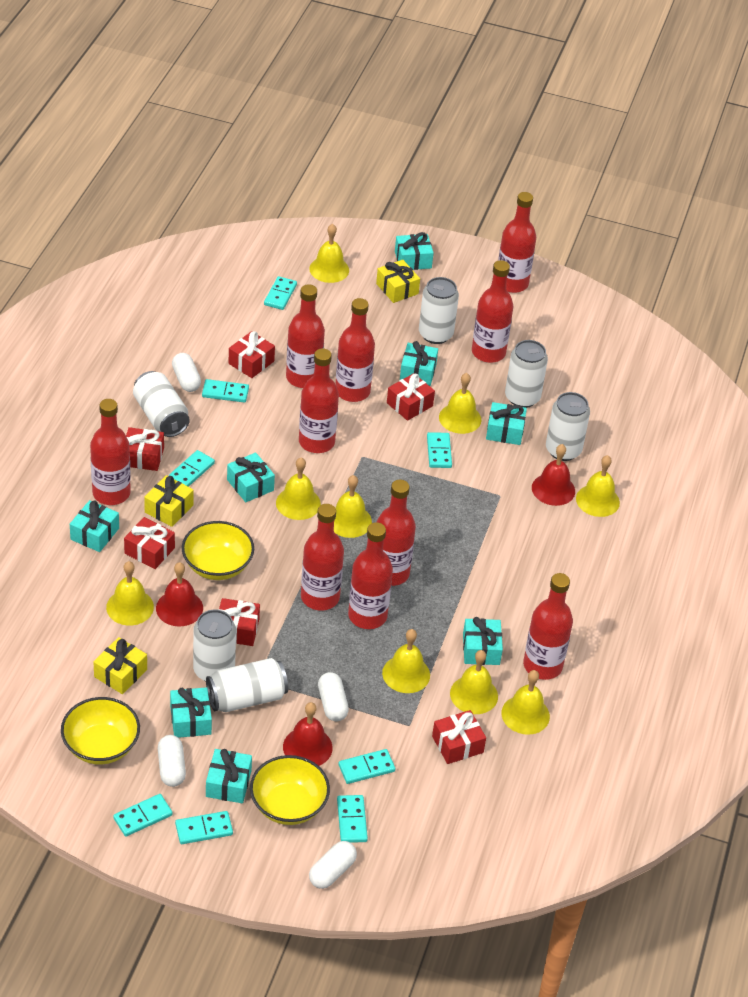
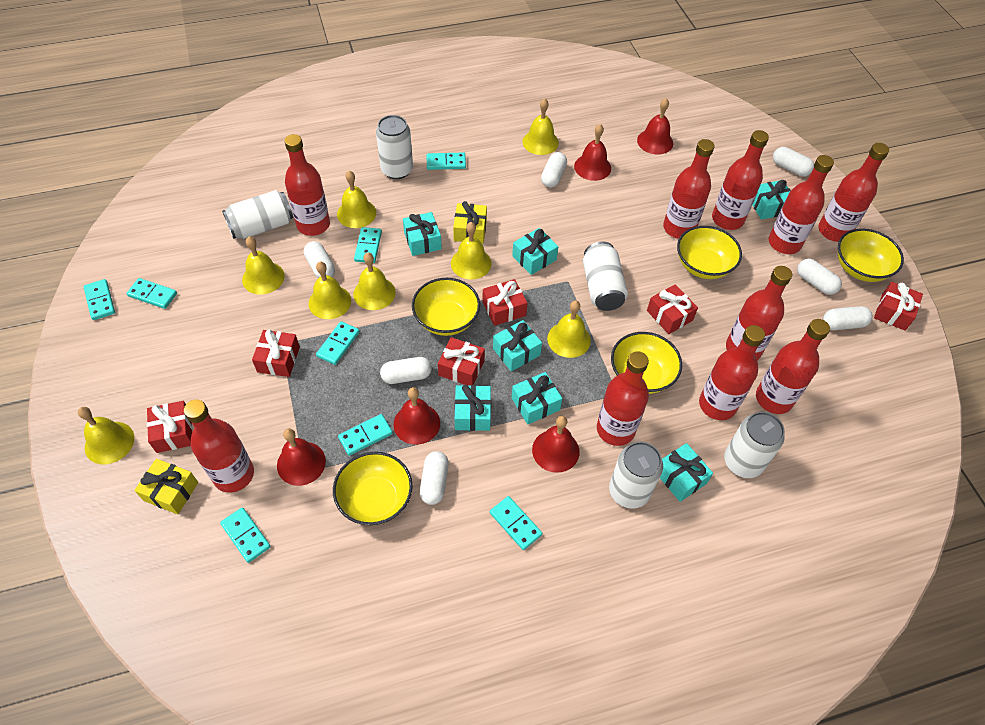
red bell: [156,562,203,627] [283,702,333,766] [532,444,575,506] = 3 -> [277,428,326,486] [394,387,440,445] [532,416,580,473] [574,124,611,181] [637,98,673,155] = 5
turquoise gift: [70,500,119,552] [170,687,212,738] [206,749,252,803] [227,452,275,502] [395,232,434,270] [400,341,438,386] [463,617,503,665] [486,402,527,445] = 8 -> [403,212,442,256] [455,385,491,431] [493,320,542,371] [512,228,558,275] [512,372,562,424] [660,443,713,502] [752,180,791,220] = 7
white can: [133,371,190,437] [193,609,236,682] [206,658,288,712] [419,277,459,344] [505,340,548,408] [546,392,590,461] = 6 -> [222,190,293,239] [376,115,413,179] [583,241,628,311] [609,442,663,509] [724,412,785,478] = 5
white capsule: [158,735,186,787] [172,353,201,392] [309,841,357,889] [318,672,349,721] = 4 -> [304,241,335,278] [380,357,432,384] [420,451,449,505] [541,152,567,188] [773,147,814,176] [797,259,842,295] [823,306,873,330] = 7
yellow bell: [106,561,154,625] [276,458,321,520] [309,224,349,283] [334,475,372,538] [382,629,430,693] [439,373,482,434] [450,650,498,714] [501,670,550,735] [576,455,620,517] = 9 -> [78,407,134,464] [242,237,285,294] [309,262,351,319] [337,171,376,228] [353,253,396,310] [451,222,492,279] [523,98,559,155] [547,300,591,358] = 8
yellow bowl: [61,697,140,764] [182,521,254,580] [250,755,330,825] = 3 -> [333,452,413,525] [412,278,480,336] [611,332,682,394] [677,226,742,279] [838,229,904,282] = 5
yellow gift: [93,637,147,694] [144,475,194,527] [376,260,420,303] = 3 -> [134,459,198,514] [453,201,487,244] = 2

